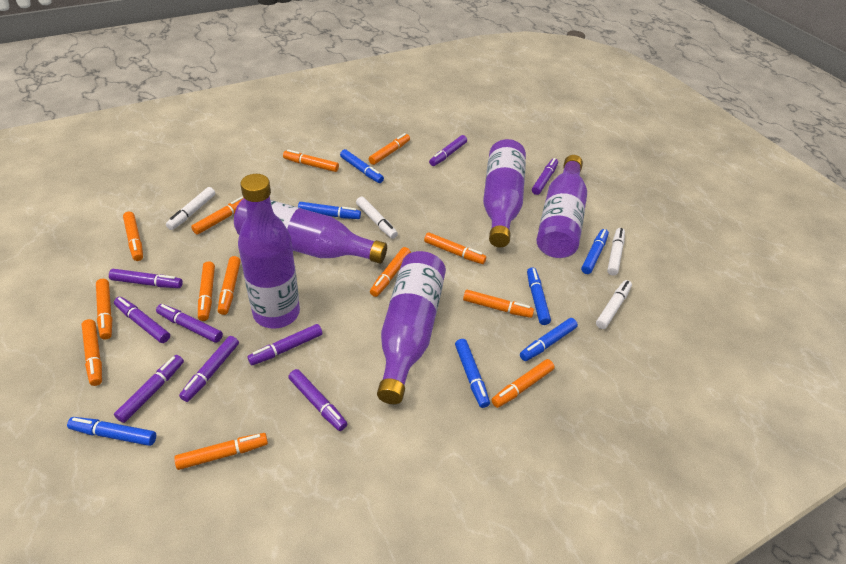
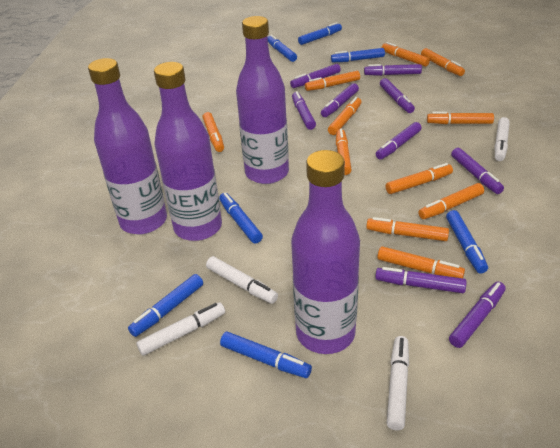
orange marker: [81,319,102,386] [96,279,112,340] [123,212,143,261] [174,433,268,470] [191,197,244,235] [198,262,215,321] [218,256,241,315] [283,150,339,172] [369,133,410,165] [370,247,411,297] [424,232,487,264] [463,290,534,318] [491,359,555,408] = 13 -> [202,112,224,152] [305,71,360,91] [328,97,362,135] [336,129,352,175] [366,217,449,241] [377,246,465,278] [382,42,430,67] [385,163,453,194] [418,183,484,219] [421,48,465,76] [427,112,494,124] = 11
purple bottle: [234,198,387,264] [238,174,300,329] [377,251,446,404] [483,139,526,247] [537,155,587,258] = 5 -> [88,58,167,234] [154,62,222,241] [236,16,289,184] [291,150,360,354] = 4

